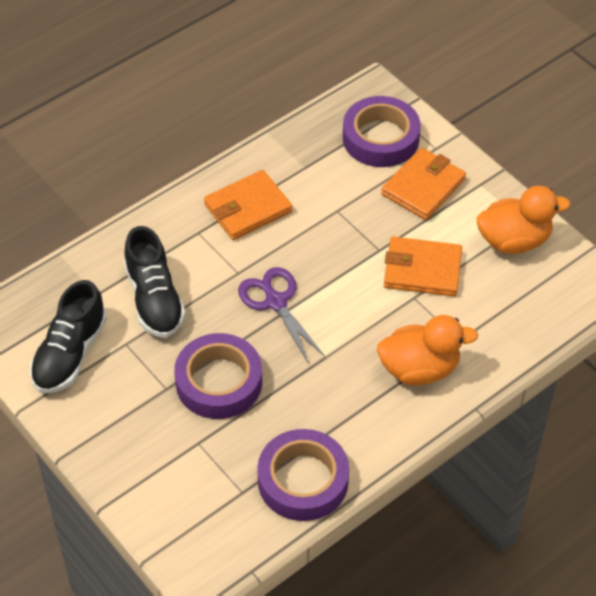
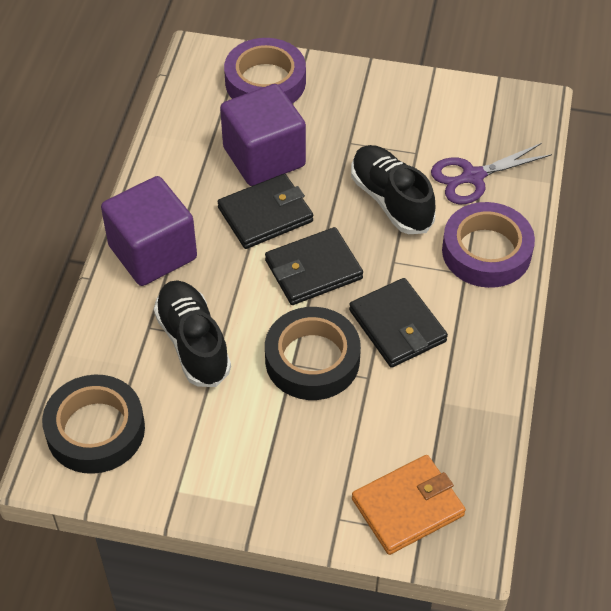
black tape: none = 0 -> [42,375,145,474] [265,307,361,400] = 2
black wallet: none = 0 -> [217,174,313,249] [265,227,363,305] [349,278,448,368] = 3
orange duck: [377,315,478,386] [477,186,571,254] = 2 -> none = 0
orange wallet: [204,170,292,240] [381,148,466,220] [384,237,462,296] = 3 -> [352,455,466,555] = 1
purple cube: none = 0 -> [101,176,197,286] [220,84,306,186] = 2
purple tape: [174,333,262,419] [257,429,349,521] [343,96,421,167] = 3 -> [224,38,306,104] [442,202,535,288] = 2

